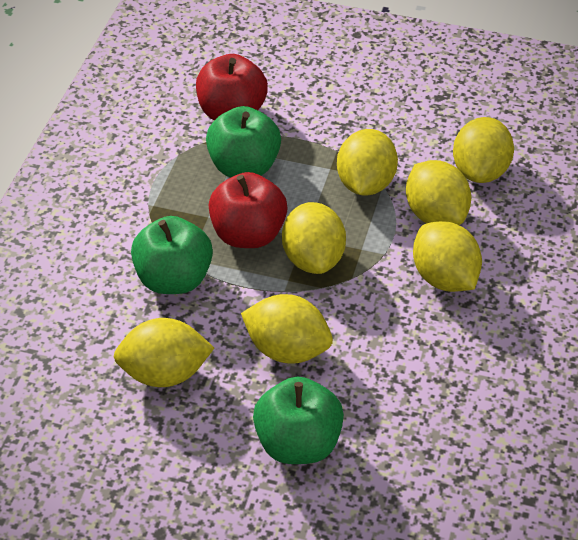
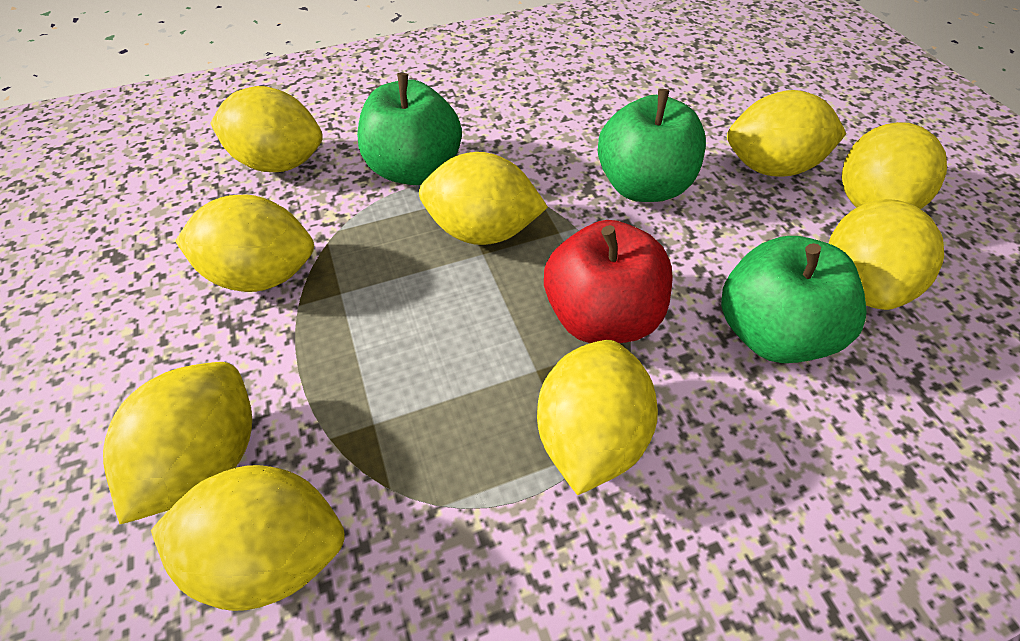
red apple: [196,54,268,121] [208,172,287,248] = 2 -> [544,220,673,343] = 1
yellow lemon: [114,318,214,387] [241,294,333,364] [282,202,346,274] [337,129,398,196] [406,160,472,225] [413,221,482,292] [453,117,514,183] = 7 -> [103,362,252,524] [151,465,345,611] [175,194,314,292] [210,86,323,172] [419,152,548,245] [537,340,658,495] [727,90,846,177] [829,199,944,310] [842,122,947,209] = 9

